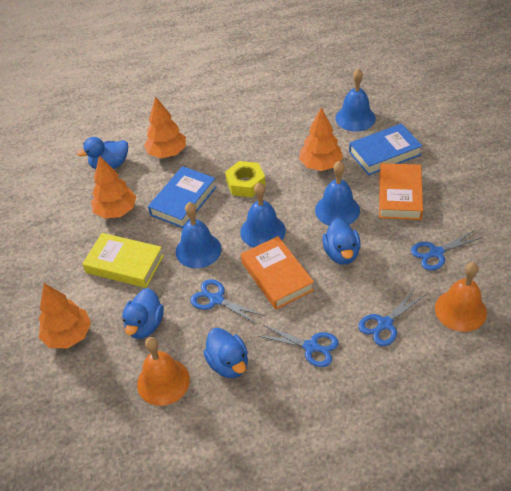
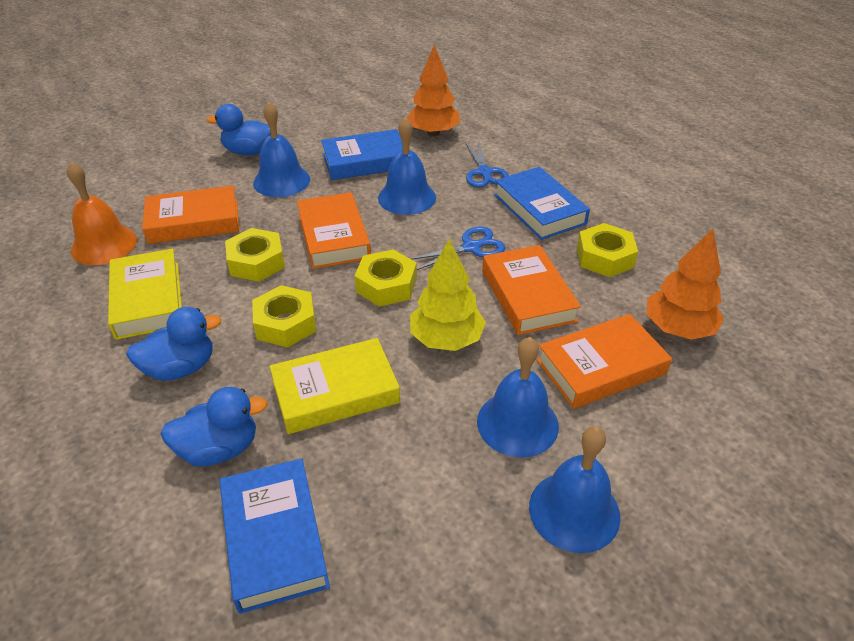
blue book: [148,166,216,228] [349,123,422,175] = 2 -> [220,458,330,614] [321,129,403,180] [494,167,590,240] = 3
blue duck: [77,137,128,169] [122,288,164,339] [203,328,248,378] [322,218,361,265] = 4 -> [126,307,221,381] [160,387,267,466] [207,104,271,155] = 3
blue scissors: [190,279,264,324] [259,325,339,367] [359,290,424,346] [411,230,482,271] = 4 -> [410,226,505,270] [465,140,509,188] = 2
orange bell: [137,337,190,406] [435,262,487,332] = 2 -> [67,162,137,265] = 1
orange book: [241,236,314,310] [379,163,423,220] = 2 -> [142,186,239,244] [297,192,371,269] [482,245,581,335] [537,314,672,409] = 4
orange tree: [39,283,91,348] [91,155,136,219] [144,97,186,158] [299,107,343,171] = 4 -> [407,45,460,136] [647,229,724,340] = 2
yellow book: [82,233,164,288] = 1 -> [108,249,182,340] [269,338,400,434] = 2
yellow nut: [225,161,266,197] = 1 -> [225,228,285,282] [252,285,316,348] [355,249,417,307] [577,223,638,277] = 4
yellow tree: none = 0 -> [410,239,486,351] = 1

